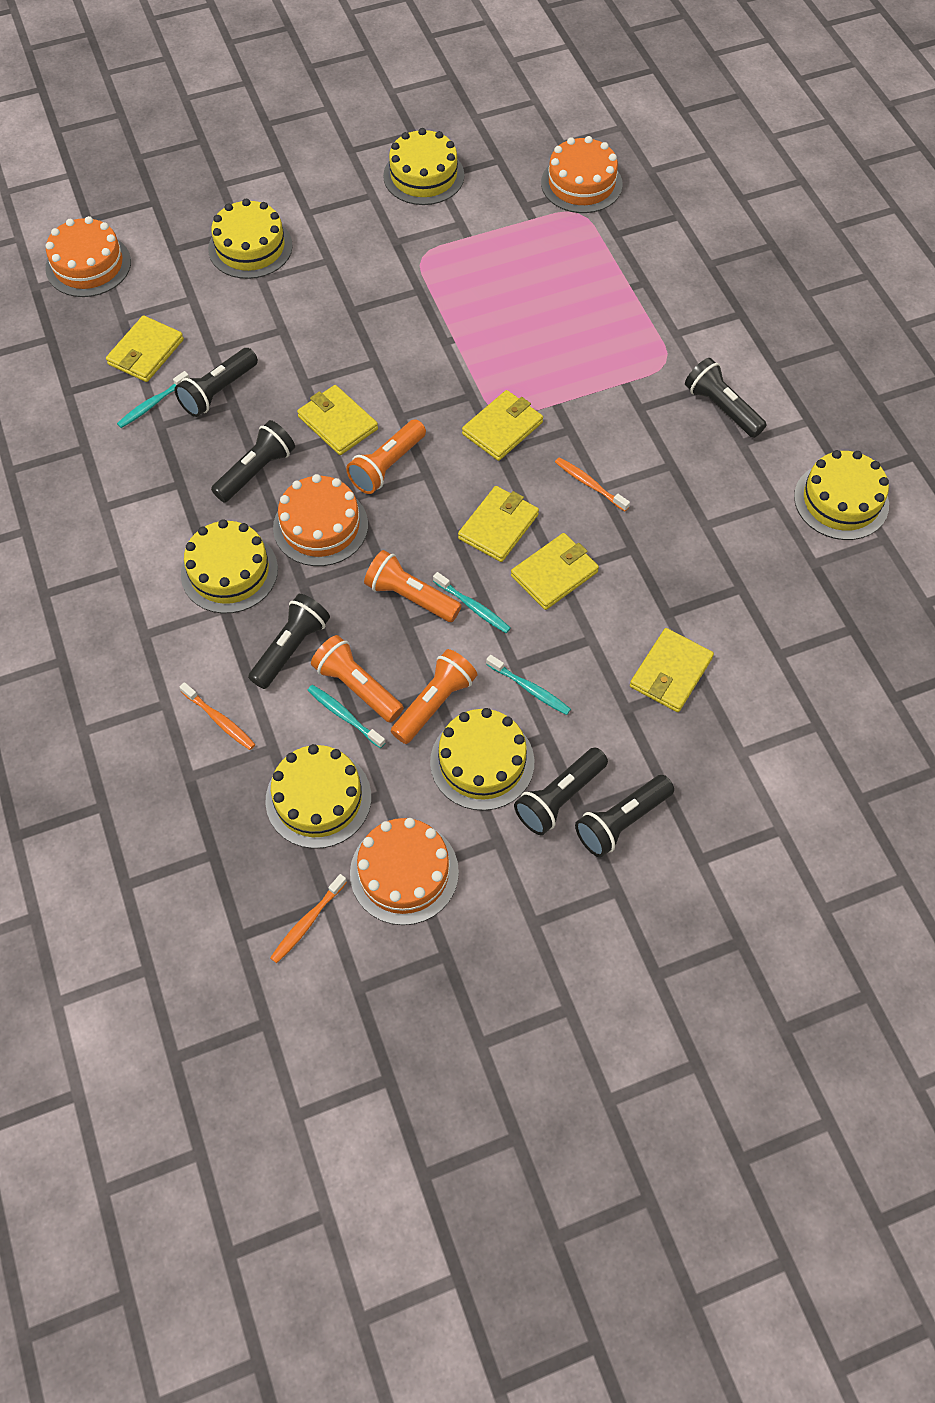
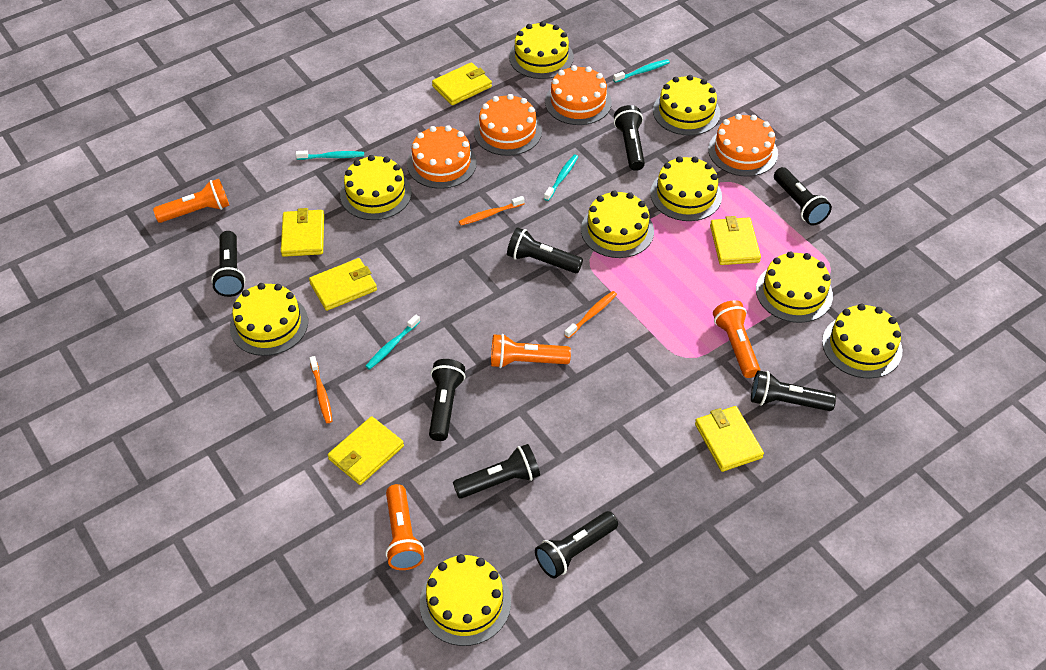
black flashlight: [175,348,258,417] [211,420,295,503] [248,594,330,689] [514,748,608,835] [575,775,674,857] [685,358,767,438] = 6 -> [211,231,245,297] [429,359,466,441] [453,444,540,499] [507,227,583,274] [535,511,618,578] [614,105,645,171] [751,370,836,411] [774,167,832,225] = 8
yellow cake: [181,519,278,614] [208,199,293,279] [265,744,371,849] [383,128,464,205] [430,708,534,811] [794,450,889,540] = 6 -> [230,283,308,356] [340,155,412,220] [420,554,511,646] [509,21,574,79] [581,190,654,258] [650,156,722,221] [653,75,720,136] [756,251,833,323] [822,304,902,378] = 9

